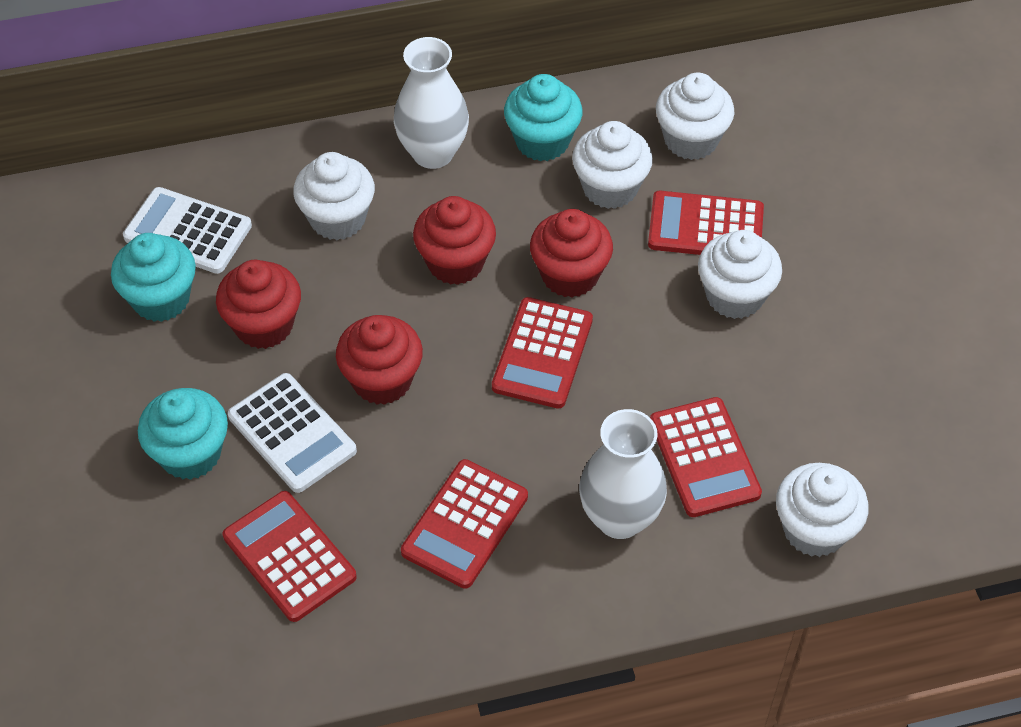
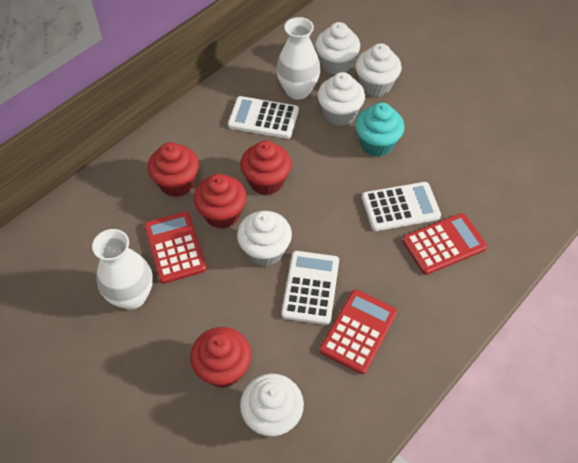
red calculator: [223,491,357,622] [401,459,528,589] [492,297,593,409] [648,191,764,255] [650,397,762,517] = 5 -> [144,211,206,284] [320,289,397,374] [402,213,487,275] = 3
turquoise cupcake: [111,233,196,322] [138,388,228,480] [504,74,582,161] = 3 -> [355,103,404,157] = 1
white calculator: [123,187,252,274] [228,373,357,493] = 2 -> [228,96,299,139] [282,251,339,325] [362,182,441,231] = 3

